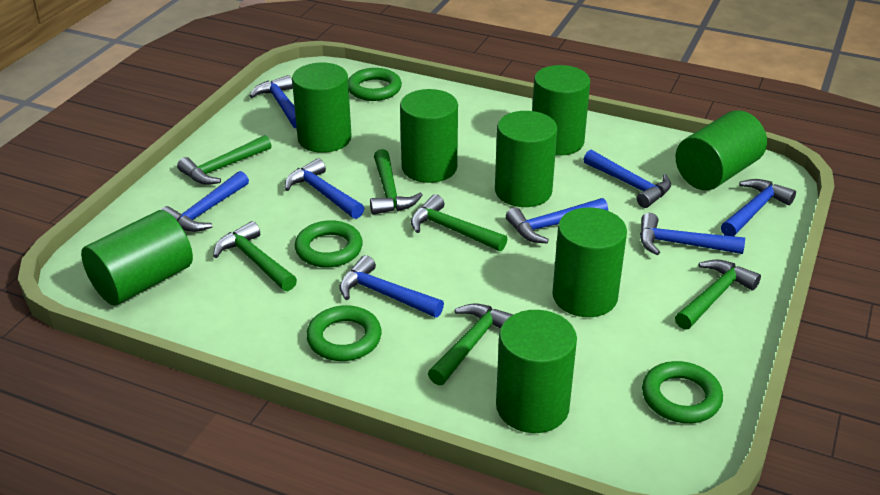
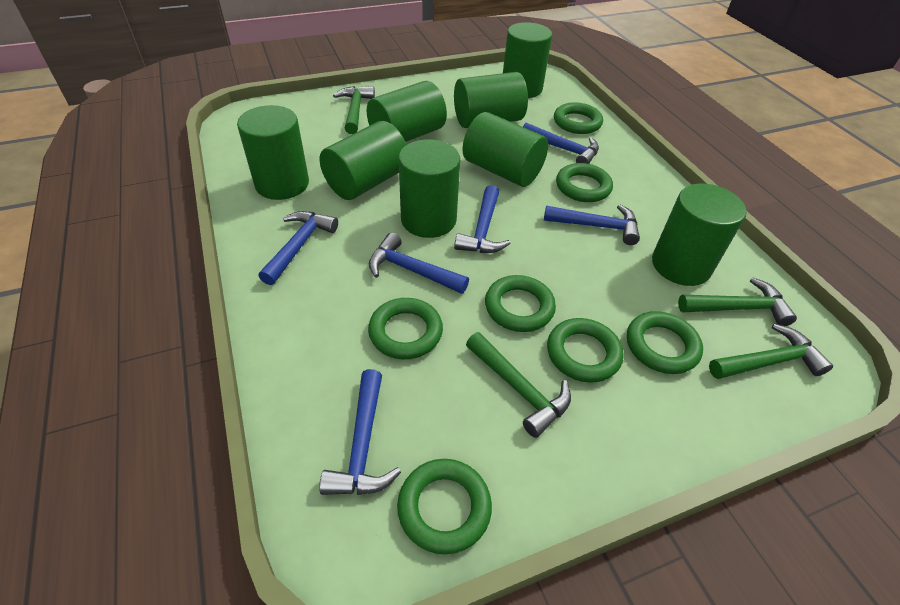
blue hammer: [161,171,249,232] [250,75,297,129] [285,158,364,219] [339,255,444,318] [506,198,608,243] [583,150,671,208] [640,213,745,255] [721,179,796,236] = 8 -> [258,211,338,285] [319,369,401,495] [369,233,469,294] [454,185,511,253] [523,123,599,164] [544,204,640,245] = 6
green hammer: [177,135,272,185] [213,221,297,291] [370,149,423,215] [411,194,507,251] [428,303,513,385] [675,259,761,330] = 6 -> [333,86,375,134] [466,332,571,438] [678,277,797,326] [709,324,833,379] = 4
green ring: [295,220,363,268] [306,305,382,361] [348,68,402,101] [642,361,723,423] = 4 -> [368,298,443,359] [397,459,492,554] [485,275,556,332] [547,318,624,383] [554,102,603,134] [556,163,613,202] [627,311,703,374] = 7

